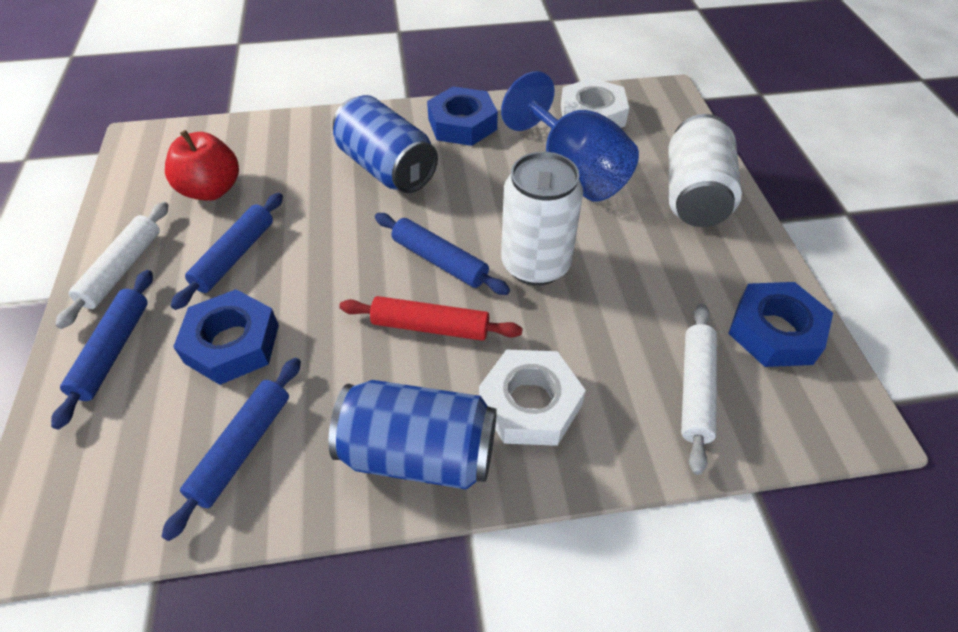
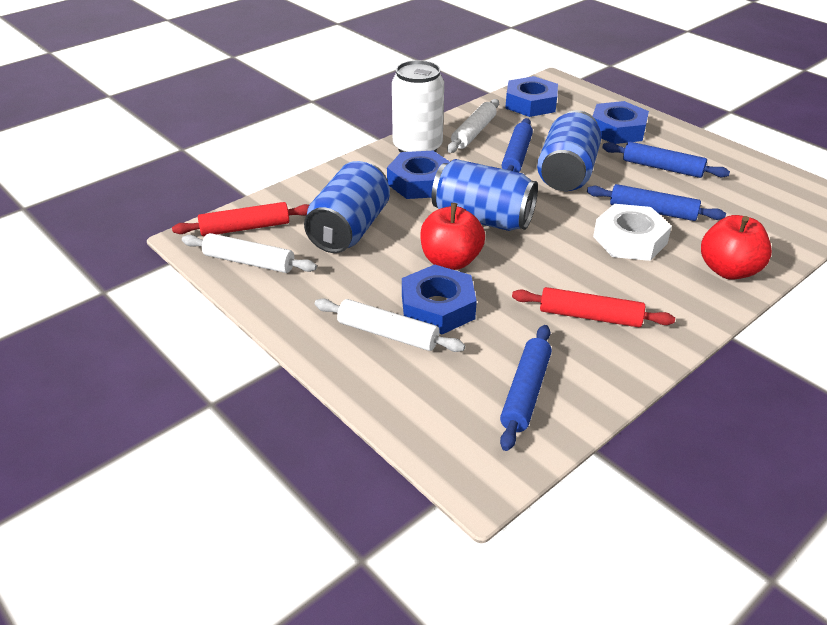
blue can: [328,380,497,490] [333,95,438,193] = 2 -> [304,161,390,253] [431,159,538,231] [537,110,601,191] = 3
blue goblet: [501,71,639,202] = 1 -> none = 0
blue nut: [173,289,279,385] [427,86,498,146] [728,282,833,367] = 3 -> [387,151,450,199] [402,265,477,334] [505,76,558,117] [593,101,649,144] = 4
red apple: [165,130,239,201] = 1 -> [420,203,485,270] [701,215,772,280] = 2
red rolling pin: [339,296,523,341] = 1 -> [172,202,309,236] [512,287,675,327] = 2
white can: [501,152,583,286] [669,114,742,227] = 2 -> [392,60,444,153] = 1
white nut: [479,350,586,446] [561,77,629,128] = 2 -> [593,204,672,261] = 1
white rolling pin: [55,202,169,329] [681,304,717,475] = 2 -> [182,233,317,273] [315,299,465,352] [447,99,499,153] = 3

